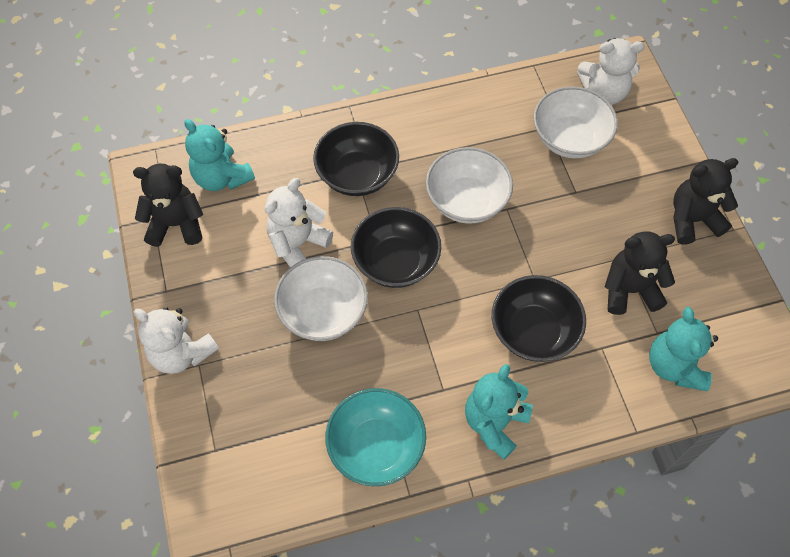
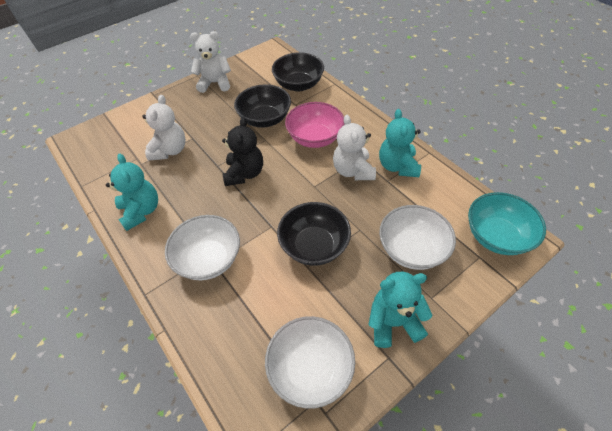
black teddy bear: [133,164,203,247] [605,231,675,315] [673,158,739,244] = 3 -> [222,117,263,186] = 1
pink bowl: none = 0 -> [285,102,345,148] = 1

